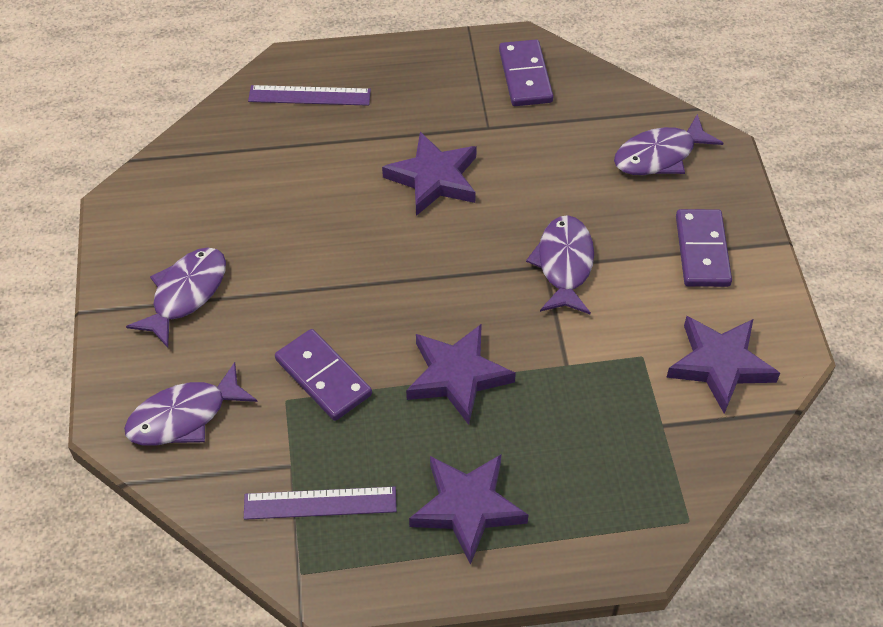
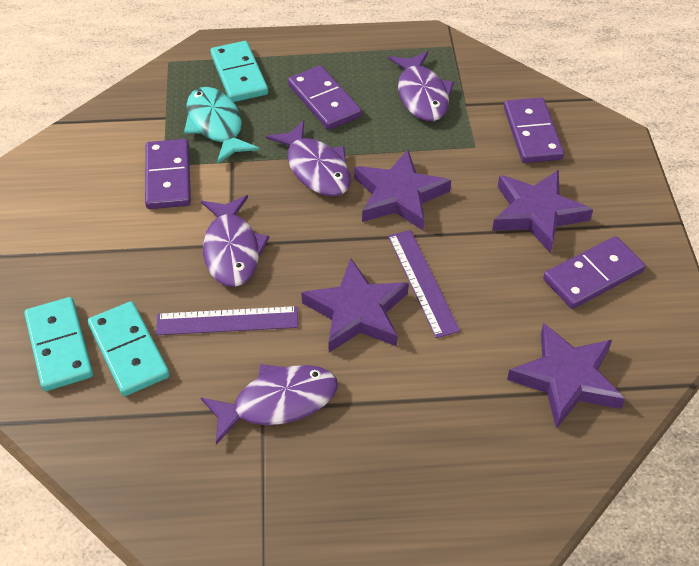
purple domino: [275,329,372,421] [499,39,553,106] [676,209,732,287] = 3 -> [145,139,191,209] [288,66,362,130] [504,97,564,163] [543,236,646,309] = 4
turquoise domino: none = 0 -> [24,297,93,391] [88,301,170,396] [210,41,268,102] = 3
turquoise fish: none = 0 -> [184,87,259,164] = 1

